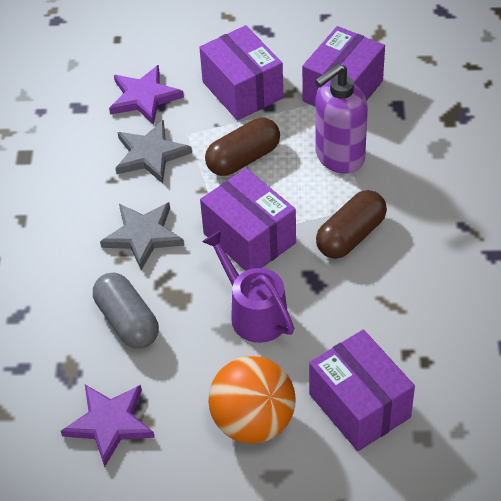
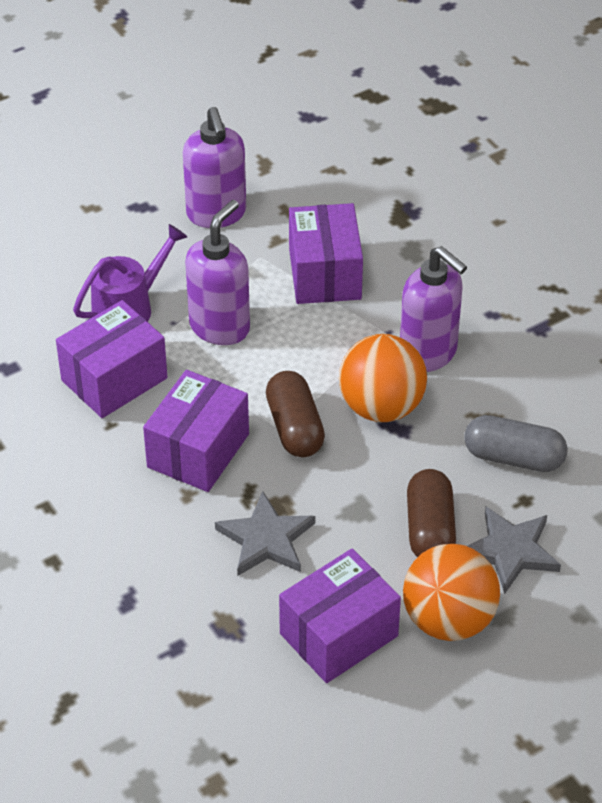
orange ball: [208,356,296,444] = 1 -> [339,334,427,422] [403,544,500,641] = 2
purple soap dispenser: [315,63,368,174] = 1 -> [183,107,246,228] [185,200,250,345] [400,246,467,372] = 3
purple star: [61,385,155,467] [109,65,184,125] = 2 -> none = 0

